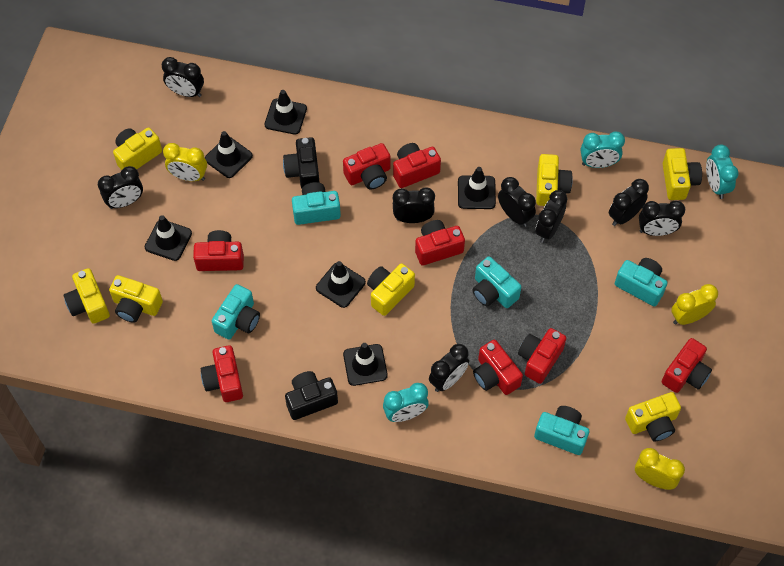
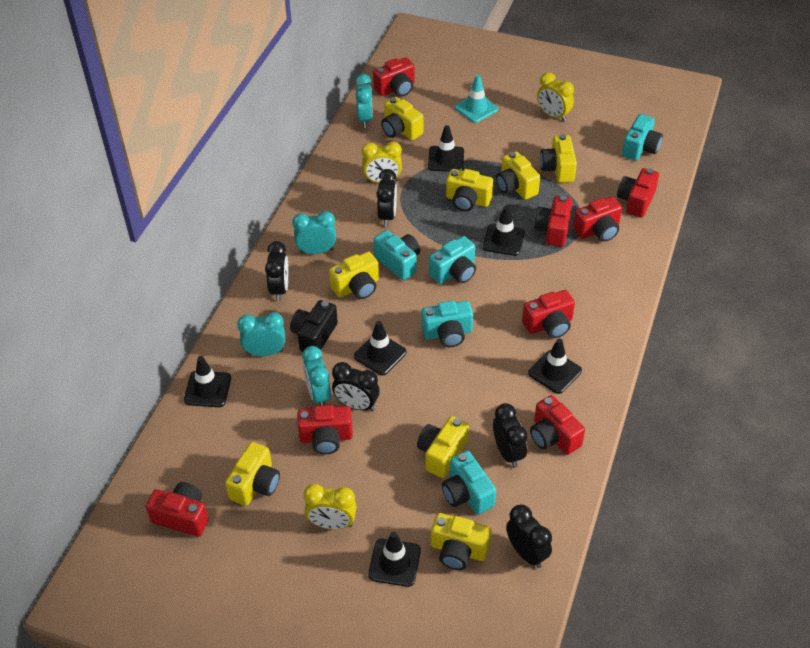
black camera: [283,137,320,189] [285,371,338,420] = 2 -> [290,300,338,352] = 1
black clock: [98,166,143,209] [162,57,204,97] [393,187,435,223] [429,344,469,392] [498,177,536,227] [535,190,567,243] [609,179,649,226] [639,200,685,236] = 8 -> [265,241,289,301] [332,362,380,411] [376,169,397,227] [493,403,528,468] [506,504,552,568] = 5
turquoise clock: [383,383,429,422] [581,131,625,168] [706,144,738,199] = 3 -> [237,312,285,356] [292,211,336,254] [302,346,331,406] [355,74,373,128] = 4
turquoise traffic cone: none = 0 -> [455,75,498,123] = 1
yellow camera: [64,268,110,324] [109,275,163,323] [113,127,162,170] [367,264,415,316] [536,154,573,206] [625,392,681,442] [663,148,702,200] = 7 -> [225,442,280,506] [329,251,379,299] [381,97,424,140] [417,416,469,478] [431,513,492,570] [446,169,493,211] [496,151,540,200] [540,134,577,183] = 8

